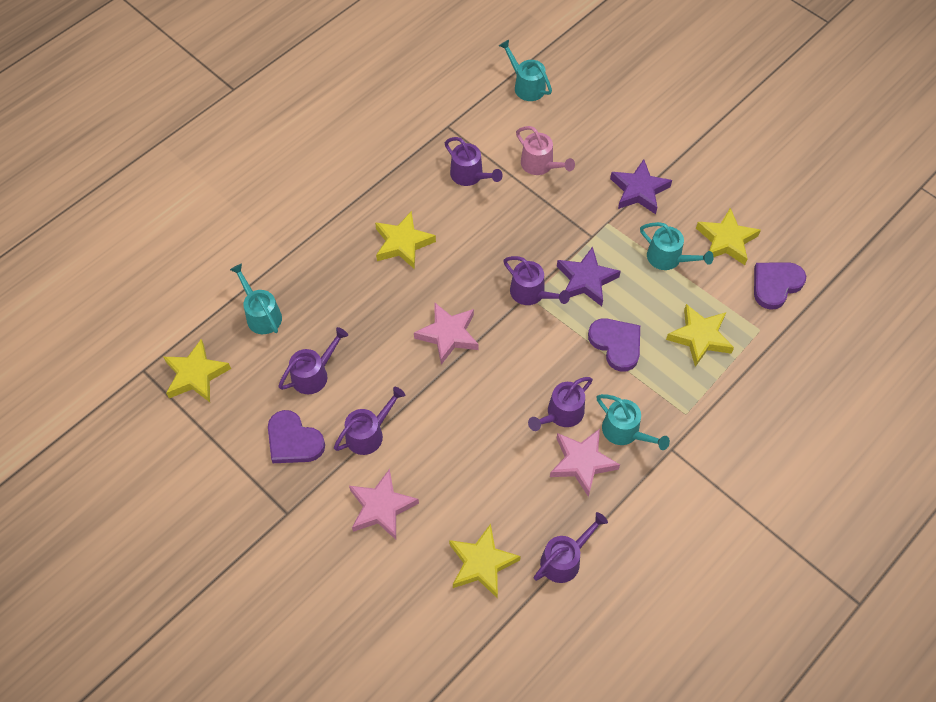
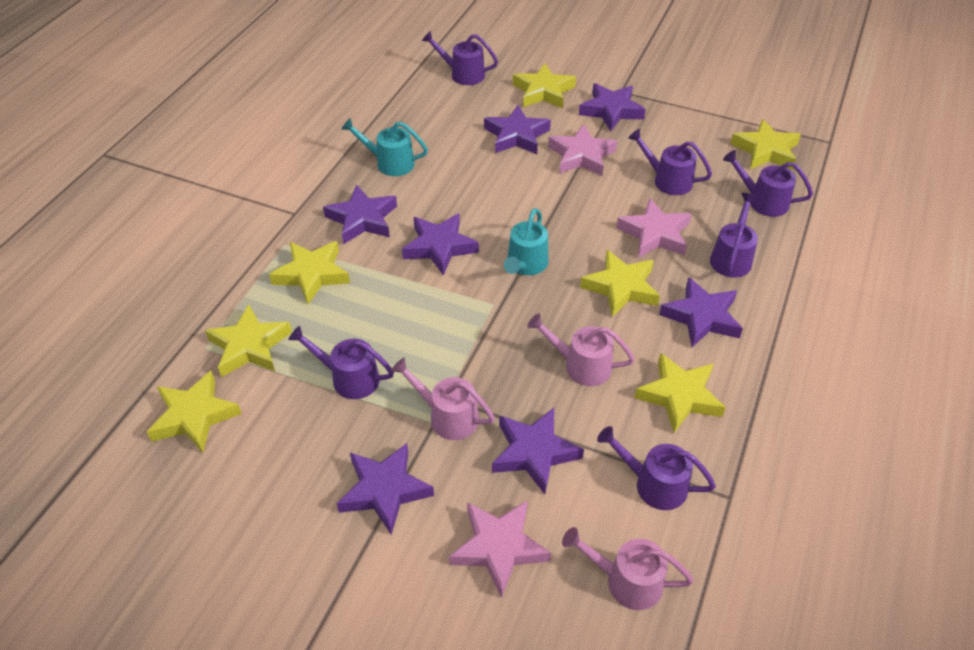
pink watering can: [516,126,575,175] = 1 -> [391,358,495,440] [527,313,635,386] [562,527,694,610] = 3
purple heart: [268,410,325,463] [588,318,640,372] [754,262,806,310] = 3 -> none = 0
purple star: [557,246,621,306] [610,159,672,214] = 2 -> [323,184,397,244] [337,443,434,535] [402,213,479,276] [484,105,551,154] [492,408,584,494] [579,83,646,131] [659,277,743,347] = 7
turquoise watering can: [230,263,282,334] [499,40,552,101] [596,394,670,450] [640,222,714,270] = 4 -> [341,118,428,176] [504,208,549,275] = 2
yellow star: [163,339,231,402] [375,211,436,269] [449,524,521,598] [666,304,734,367] [696,208,761,265] = 5 -> [147,371,242,453] [205,304,292,377] [269,241,350,304] [513,63,576,109] [580,250,660,317] [634,353,726,433] [730,119,801,170] = 7

